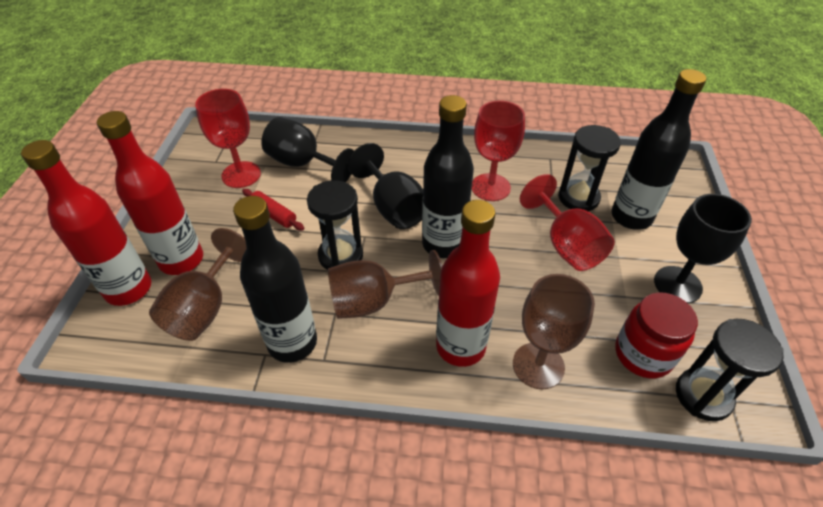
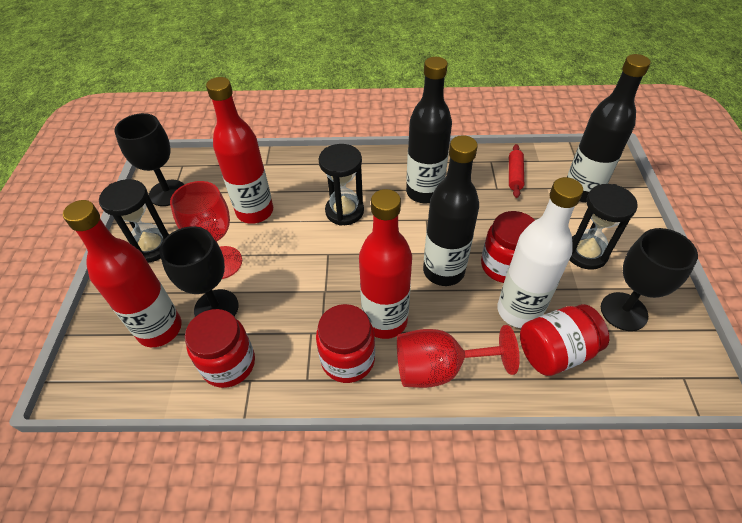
brown goblet: [149,228,246,341] [328,250,442,319] [513,274,595,389] = 3 -> none = 0
red goblet: [195,89,261,188] [472,100,525,201] [520,174,615,271] = 3 -> [170,181,242,279] [397,325,520,388] = 2
red jar: [615,292,698,378] = 1 -> [185,309,255,388] [316,304,375,383] [481,211,535,283] [520,304,609,376] = 4
white bottle: none = 0 -> [497,177,583,328] = 1

